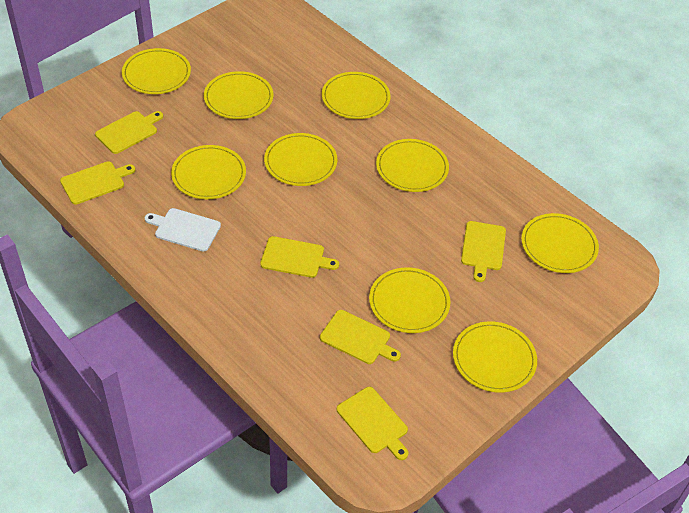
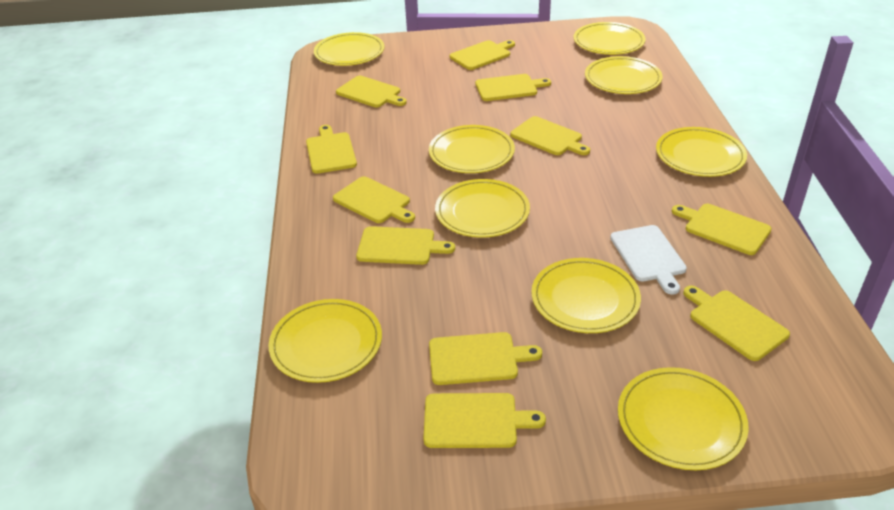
yellow cutting board: [60,162,135,205] [95,111,163,154] [260,236,339,278] [320,310,401,364] [337,387,409,460] [461,221,506,282] = 6 -> [306,125,357,174] [333,176,415,223] [336,76,407,107] [356,226,455,265] [423,393,546,448] [429,332,542,385] [450,40,515,70] [475,74,551,101] [510,116,590,155] [672,204,772,255] [683,286,790,361] = 11

